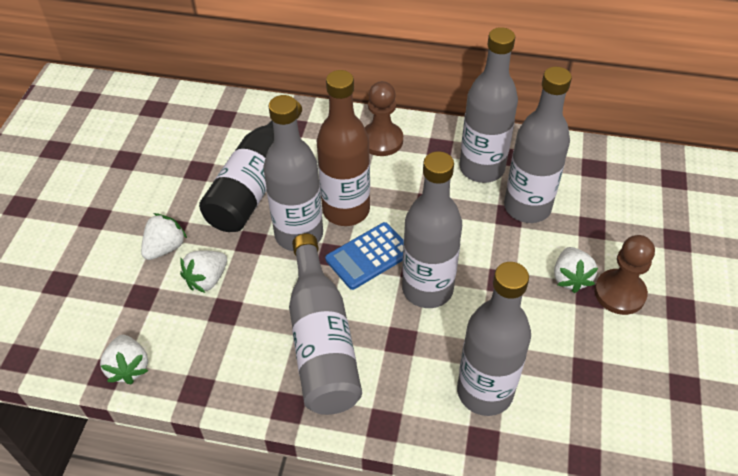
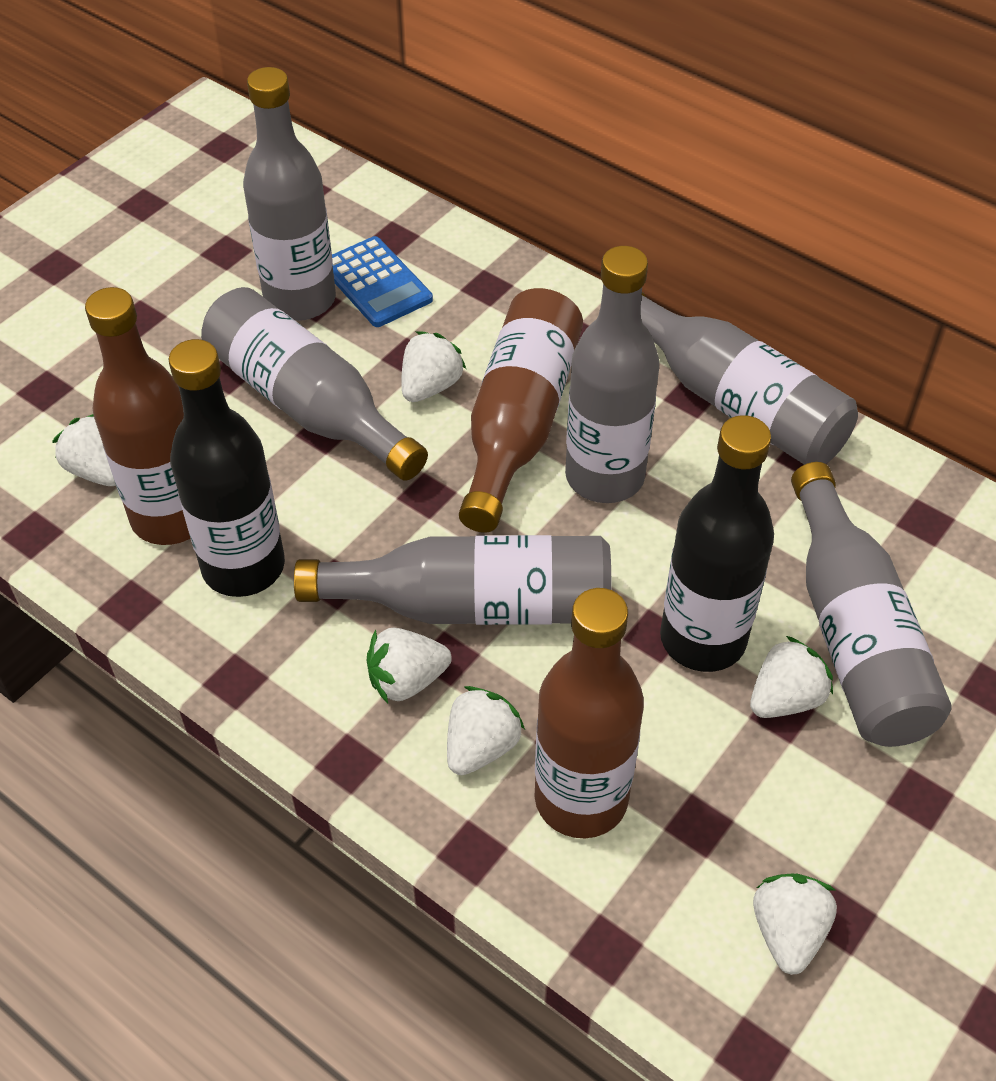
black bottle: [199,101,302,232] = 1 -> [168,339,285,597] [660,415,774,672] = 2
brown bottle: [317,70,370,226] = 1 -> [85,287,190,545] [459,288,583,533] [534,588,644,838] = 3
brown pawn: [364,81,403,156] [594,235,655,315] = 2 -> none = 0
white strawberry: [100,335,148,384] [141,213,187,260] [180,250,227,293] [554,247,598,293] = 4 -> [52,414,116,486] [367,628,452,703] [401,331,466,402] [447,686,525,775] [750,636,833,718] [753,873,837,975] = 6

